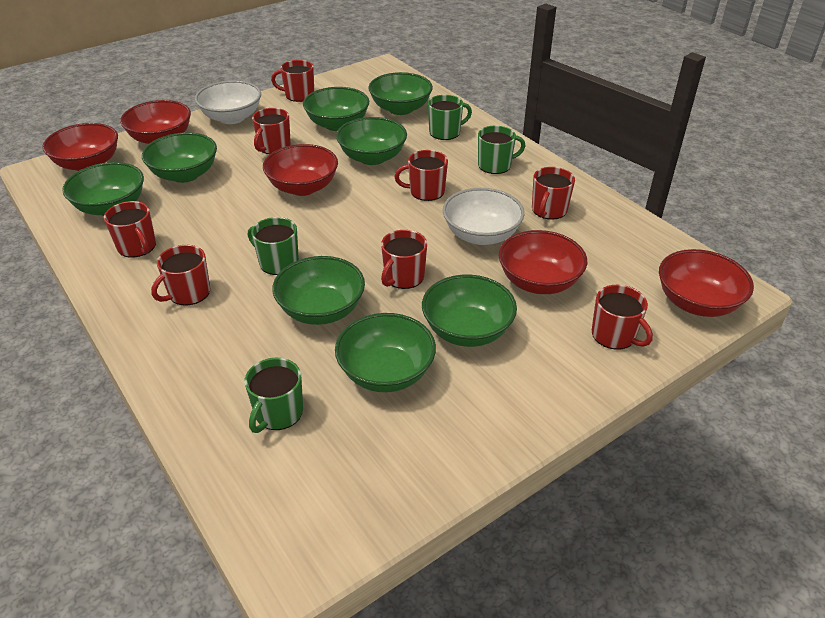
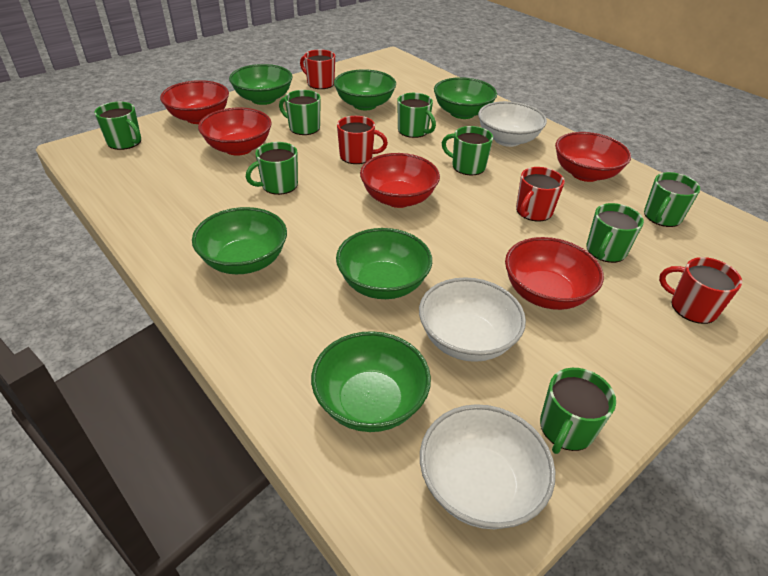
green bowl: [62,162,144,216] [142,132,217,183] [272,256,365,325] [303,87,369,131] [335,313,436,392] [336,117,407,165] [368,72,433,115] [422,275,517,347] = 8 -> [192,207,287,274] [229,64,293,105] [311,331,431,432] [334,69,396,110] [336,228,432,299] [434,77,497,119] = 6
green mug: [245,358,303,433] [248,217,299,275] [428,95,472,140] [478,125,525,174] = 4 -> [94,102,141,150] [246,142,298,195] [279,90,321,135] [397,93,436,138] [442,126,493,176] [540,368,616,454] [587,203,644,263] [644,172,700,227] = 8
red mug: [104,201,156,258] [151,245,210,305] [252,108,291,154] [271,60,314,102] [381,230,427,289] [394,150,448,201] [532,167,575,220] [592,285,653,350] = 8 -> [300,49,335,89] [337,116,388,164] [516,167,565,222] [659,257,742,324] = 4
white bowl: [195,81,261,124] [443,188,524,245] = 2 -> [419,277,526,362] [420,404,555,529] [478,101,547,147] = 3

